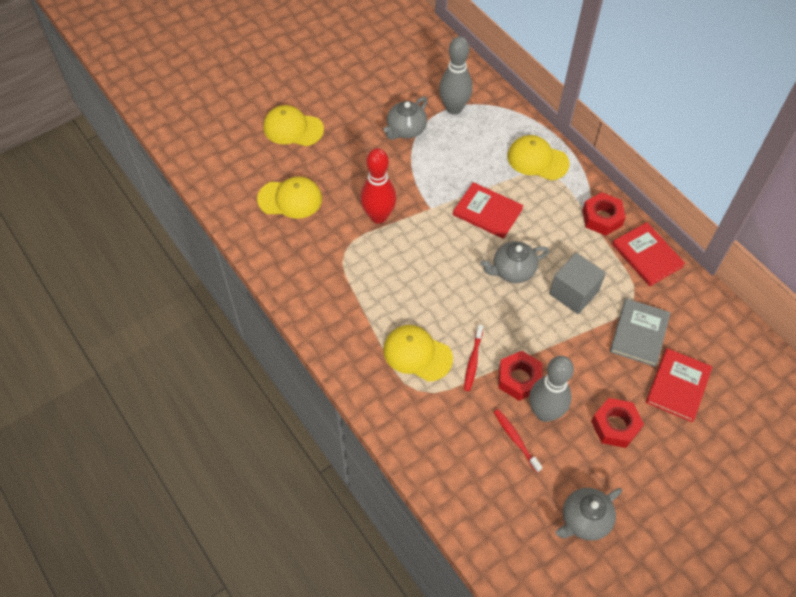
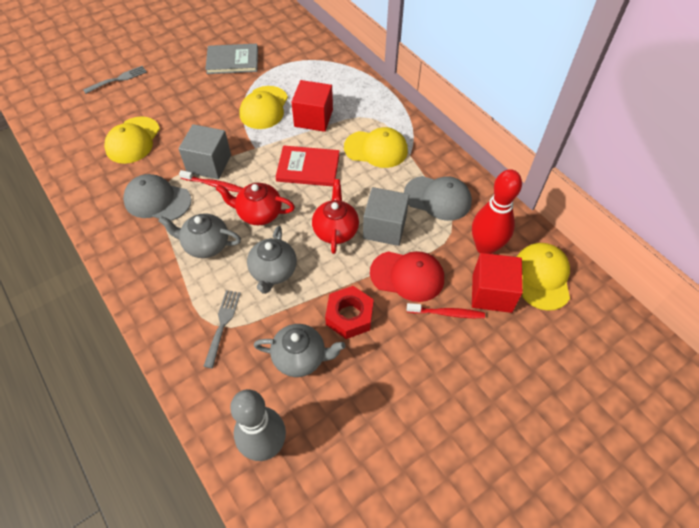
grey bowling pin: [439,36,473,115] [529,356,574,422] = 2 -> [230,389,286,461] = 1
grey cap: none = 0 -> [123,174,191,221] [404,176,472,221] = 2
grey cube: [549,253,606,314] = 1 -> [178,124,231,179] [363,187,409,246] = 2
grey fork: none = 0 -> [83,66,147,94] [203,290,241,368] = 2
red book: [453,182,524,239] [612,222,685,286] [646,348,713,422] = 3 -> [276,145,340,186] = 1
red cap: none = 0 -> [370,251,444,302] = 1
red cube: none = 0 -> [291,80,333,132] [472,253,523,313] = 2
red nut: [499,351,542,401] [582,192,626,236] [591,398,644,448] = 3 -> [325,286,374,339] = 1
red teapot: none = 0 -> [216,183,295,225] [312,179,359,254] = 2

